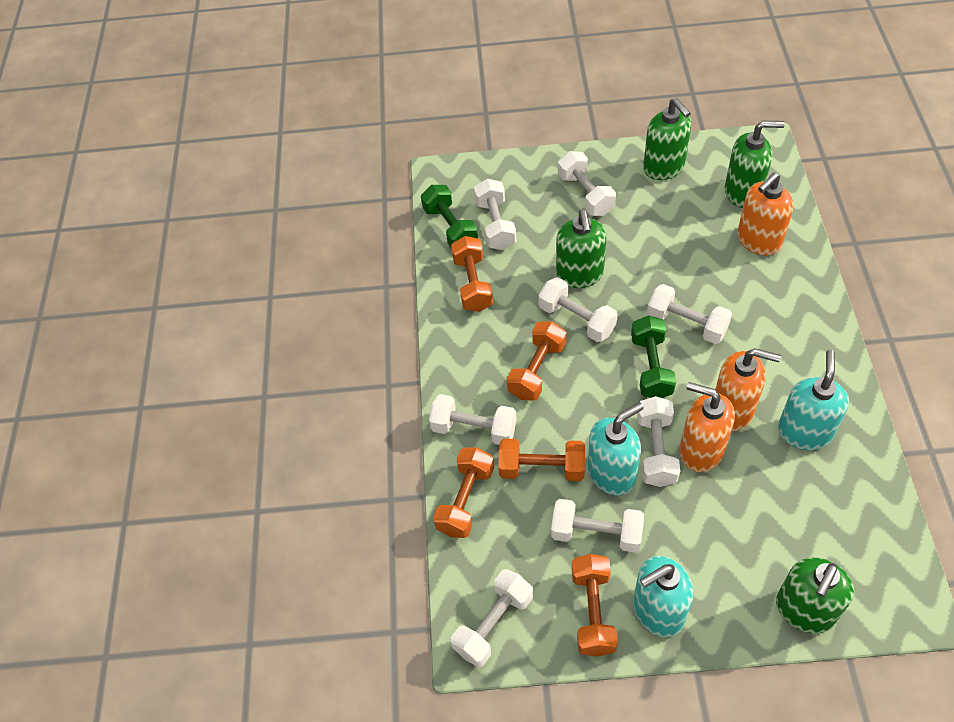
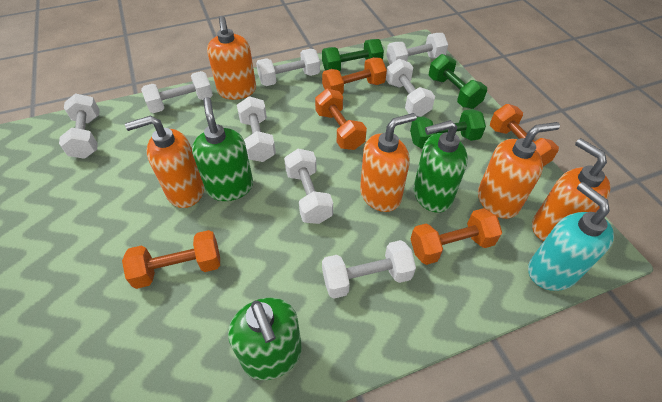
green dumbbell: [421,185,478,249] [631,315,676,398] = 2 -> [322,39,384,71] [410,109,486,149] [429,54,487,109] = 3
green soap dispenser: [556,210,606,288] [643,98,691,180] [725,121,785,208] [776,557,854,634] = 4 -> [192,97,253,201] [228,298,302,380] [414,120,468,213] = 3
orange soap dispenser: [680,382,735,472] [715,348,781,431] [737,172,794,256] = 3 -> [125,116,204,208] [207,16,256,100] [360,113,417,212] [478,122,560,219] [532,138,610,241] = 5
turquoise soap dispenser: [588,402,644,495] [633,556,694,637] [778,350,849,450] = 3 -> [528,182,614,291] = 1

